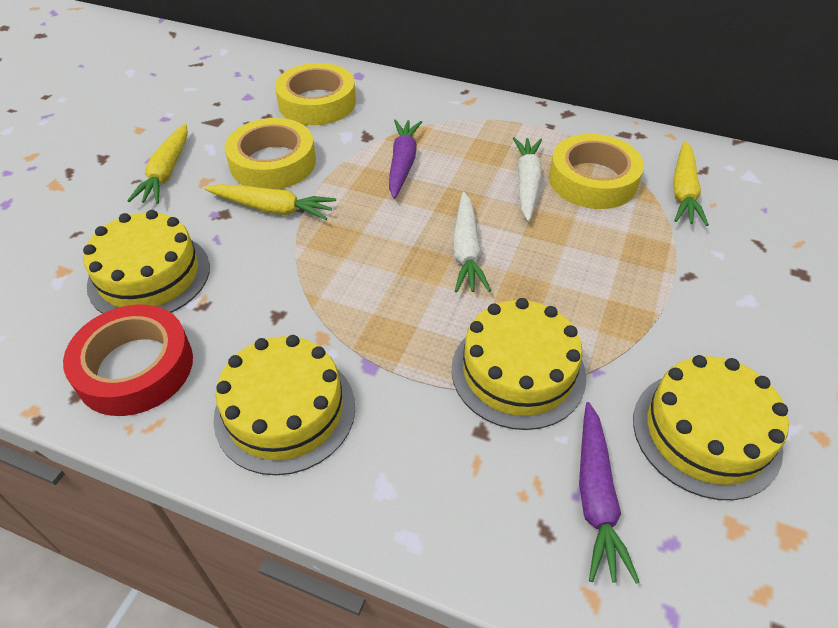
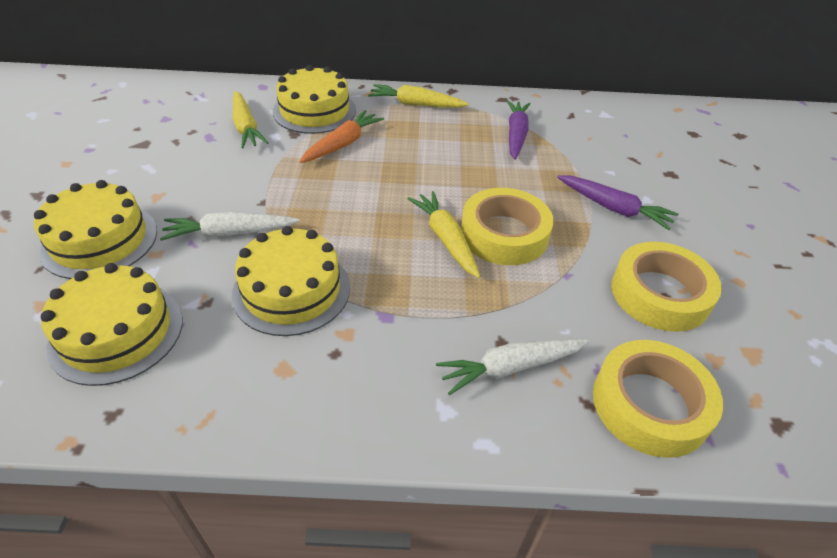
orange carrot: none = 0 -> [300,110,384,163] = 1
red tape: [63,305,193,416] = 1 -> none = 0

